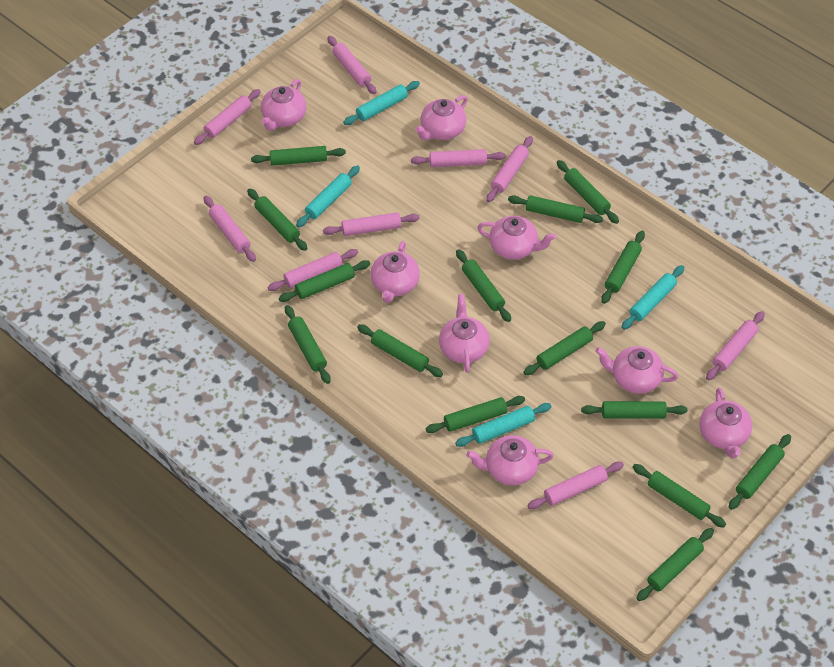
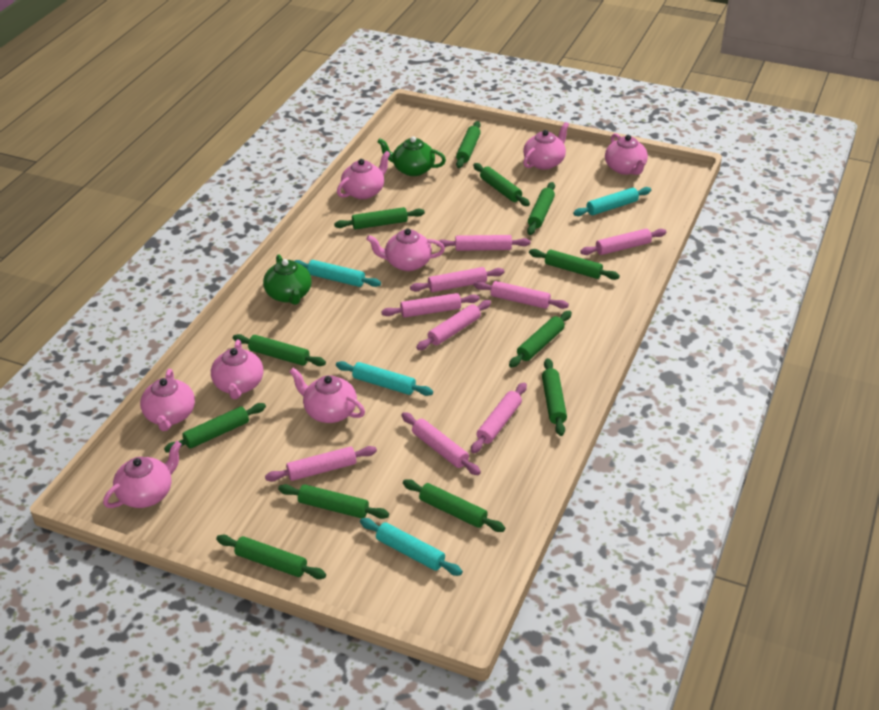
green rolling pin: [247,189,308,251] [251,146,346,166] [279,260,370,302] [285,305,331,384] [357,324,443,377] [426,396,525,433] [456,249,511,322] [508,195,603,223] [524,321,606,375] [557,160,619,224] [581,401,687,419] [601,231,645,304] [633,464,726,528] [636,528,714,601] [729,434,791,510] = 15 -> [164,403,266,453] [216,535,326,579] [233,334,326,366] [278,484,389,519] [334,207,425,230] [403,479,505,532] [456,121,481,168] [473,163,530,206] [509,311,572,368] [527,182,555,235] [529,249,620,280] [542,358,567,436] = 12
green teapot: none = 0 -> [263,255,312,305] [377,136,446,176] = 2

